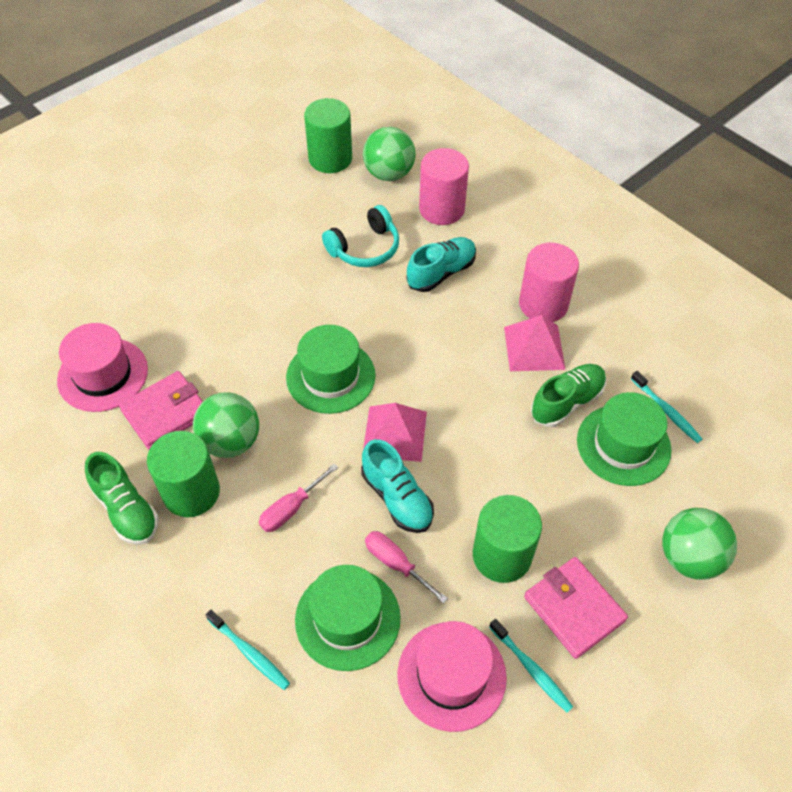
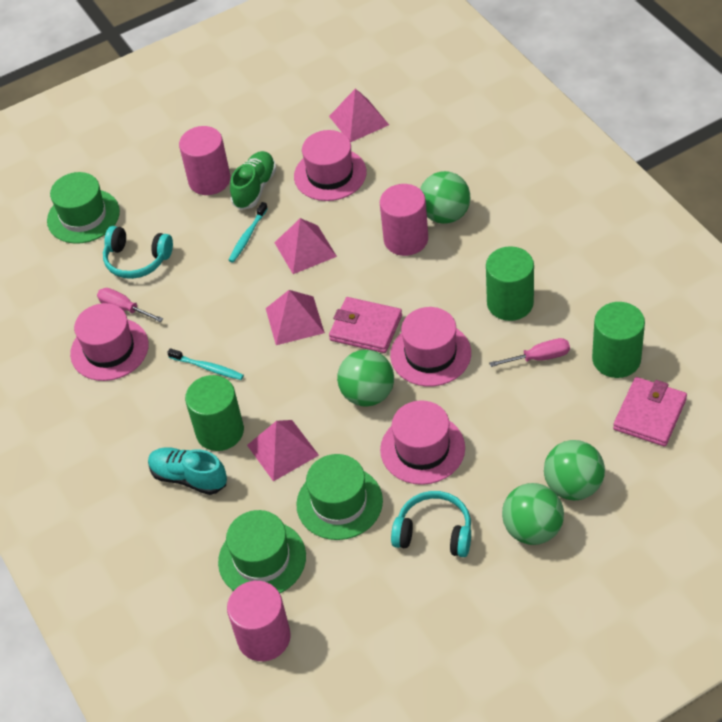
green ball: [193,392,259,458] [363,127,416,181] [662,508,737,580] = 3 -> [337,350,394,407] [420,171,470,224] [502,483,564,545] [544,440,605,500] = 4
green shoe: [85,452,159,545] [531,364,606,427] = 2 -> [230,151,276,210] = 1
pink cylinder: [419,148,469,225] [519,242,579,322] = 2 -> [179,126,231,195] [227,581,291,661] [380,184,428,256] = 3
pink hat: [57,323,148,412] [397,621,507,732] = 2 -> [70,303,149,381] [294,130,367,201] [380,400,465,485] [390,307,471,386] = 4
pink pyramid: [363,403,427,462] [504,315,566,371] = 2 -> [247,420,319,481] [266,290,325,345] [274,218,337,274] [329,88,389,142] = 4
turquoise headphones: [322,205,399,267] = 1 -> [103,226,173,279] [391,491,471,557] = 2
turquoise shoe: [361,439,434,533] [407,237,476,292] = 2 -> [148,447,227,495] = 1
turquoise toothbrush: [206,610,290,690] [489,619,573,713] [631,371,702,443] = 3 -> [167,348,244,380] [228,202,268,263] = 2

